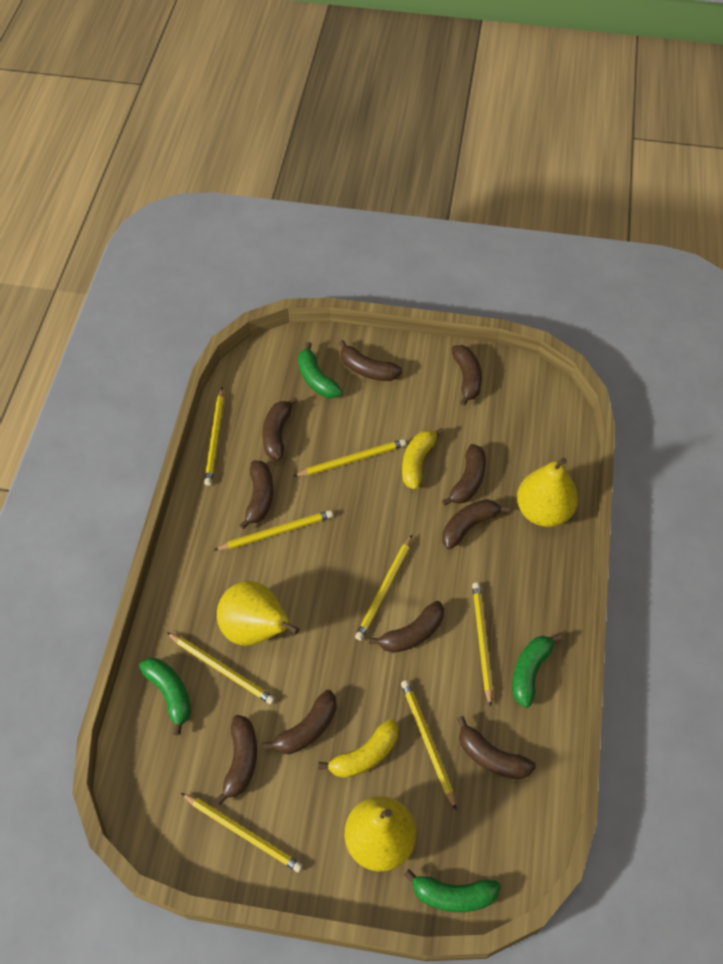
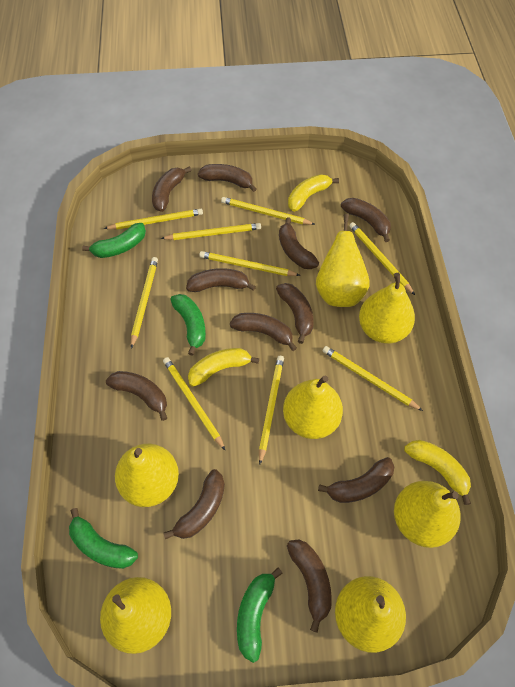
brown banana: [215,715,257,805] [239,460,274,529] [262,397,298,460] [263,690,337,754] [339,340,402,381] [369,601,444,653] [442,444,486,506] [442,499,510,549] [451,345,482,406] [457,716,536,779] = 10 -> [106,371,167,421] [152,166,192,212] [163,469,225,539] [186,268,256,292] [198,164,257,192] [230,313,297,351] [276,283,314,344] [279,217,319,269] [287,539,332,633] [318,457,394,503] [341,198,391,242] = 11
yellow banana: [318,719,398,778] [402,428,444,490] = 2 -> [188,348,259,387] [288,174,339,212] [404,440,471,505] = 3
yellow pear: [217,581,300,646] [345,796,416,872] [517,457,578,527] = 3 -> [100,577,171,654] [115,444,179,507] [283,375,343,439] [316,214,370,307] [335,576,406,653] [359,273,415,344] [394,481,461,548] = 7
yellow pencil: [167,632,275,704] [181,793,303,872] [204,388,224,486] [214,510,333,550] [293,439,406,477] [355,535,412,641] [401,680,456,810] [472,583,493,707] = 8 -> [104,209,203,229] [131,257,158,348] [161,223,261,240] [163,357,225,450] [199,251,300,276] [221,197,315,225] [259,356,284,465] [323,346,423,411] [349,222,415,295] = 9

